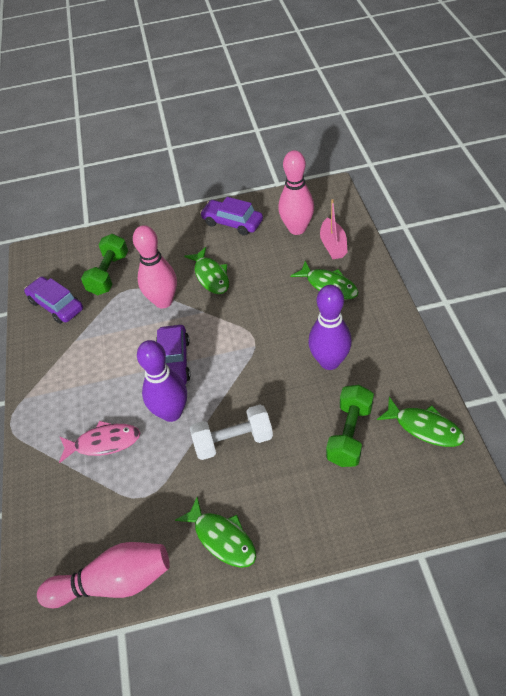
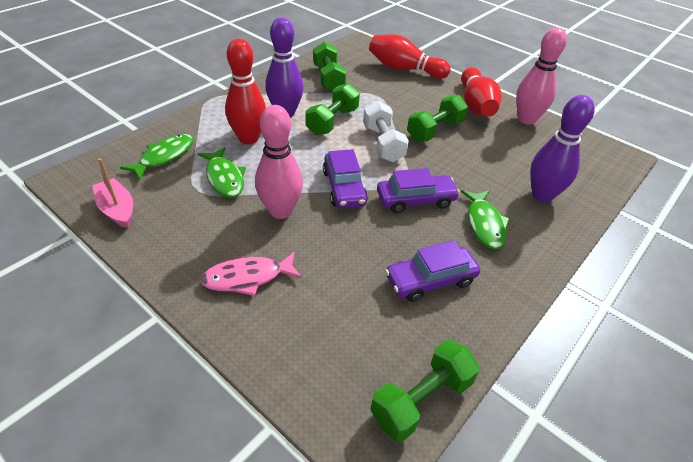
green dumbbell: [81,234,128,295] [326,385,374,467] = 2 -> [305,83,360,135] [313,42,346,91] [370,340,479,442] [407,95,468,141] = 4
green fish: [175,497,256,568] [184,247,229,294] [291,261,359,300] [377,397,465,447] = 4 -> [120,134,193,180] [198,147,246,198] [461,190,510,249] = 3
pink bowling pin: [37,542,170,608] [133,225,177,308] [278,150,314,235] = 3 -> [255,105,303,219] [516,27,567,125] = 2
red bowling pin: none = 0 -> [225,39,266,144] [369,35,450,79] [461,67,502,117] = 3

